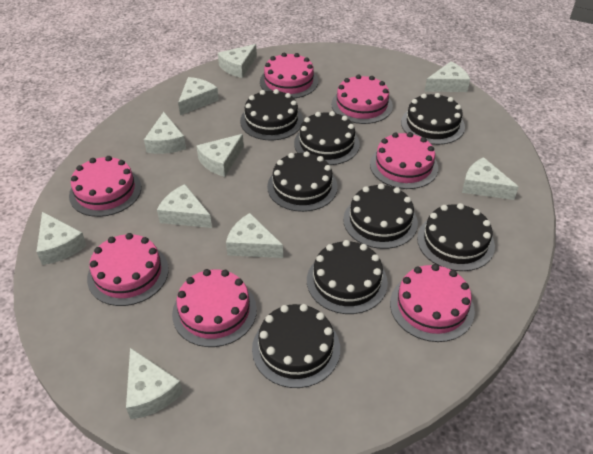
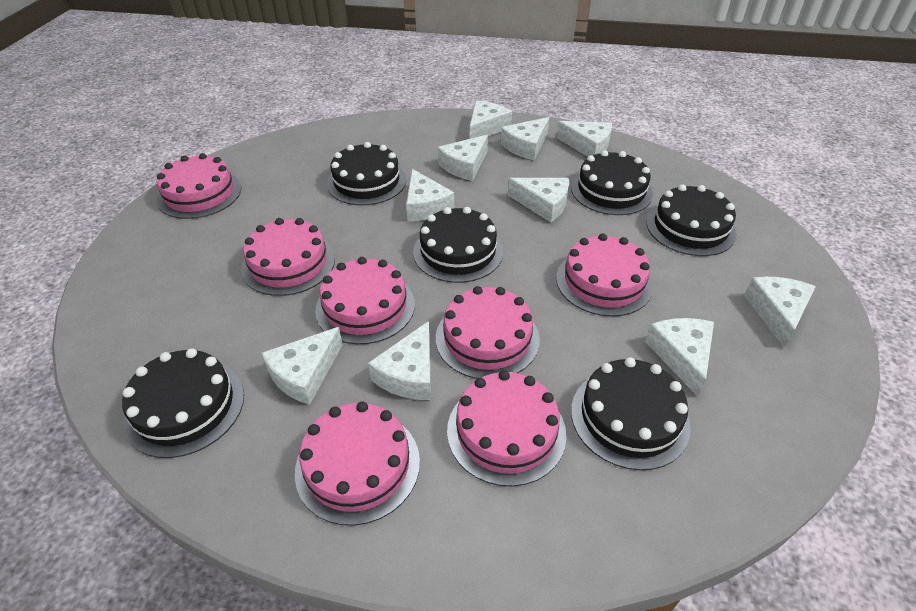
black cake: [240,89,303,140] [252,304,340,388] [267,151,338,212] [294,111,360,165] [307,240,388,314] [343,183,418,249] [401,93,465,145] [417,203,495,271] = 8 -> [122,348,244,458] [327,142,406,206] [413,207,503,283] [571,150,653,215] [571,357,691,470] [646,184,737,256] = 6

